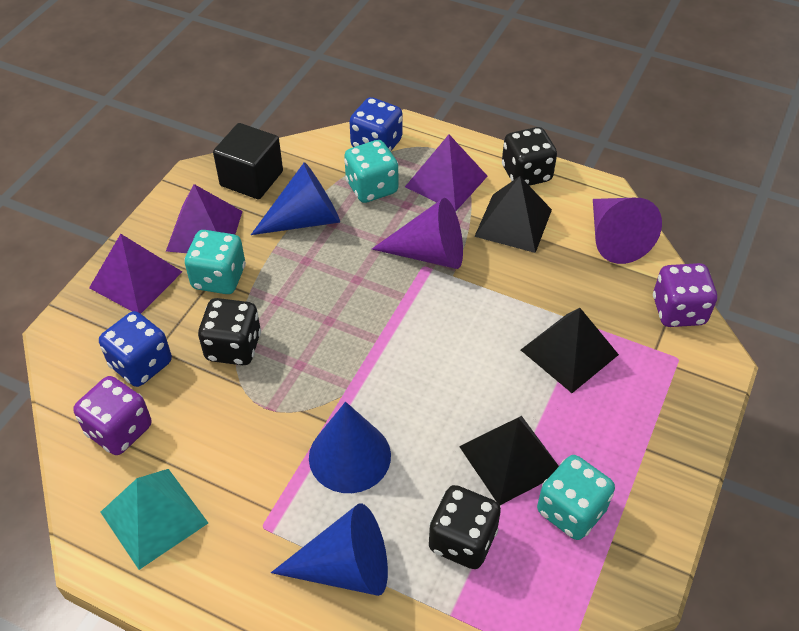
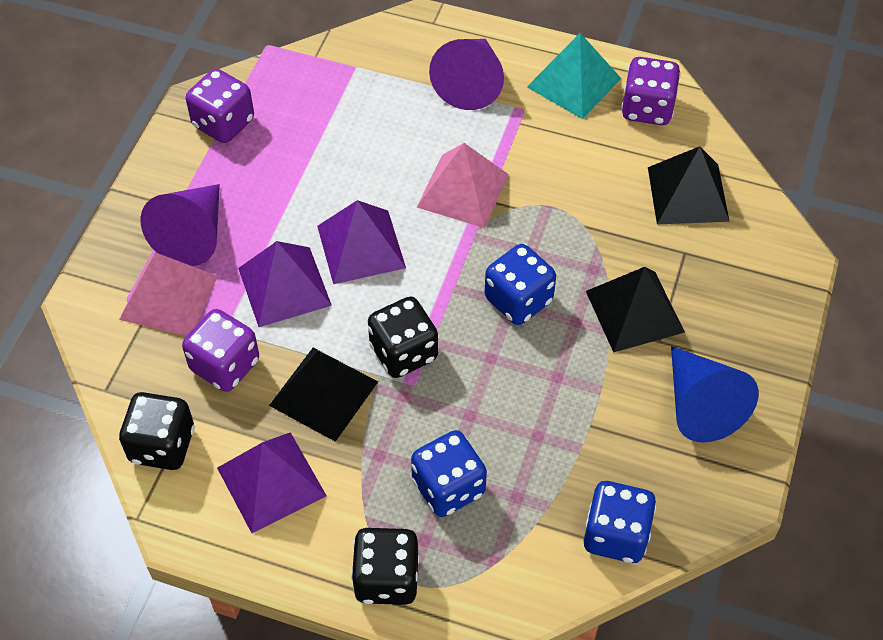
black cube: [213,123,283,199] = 1 -> none = 0
blue cone: [251,162,340,235] [271,503,388,596] [309,402,391,493] = 3 -> [671,346,759,443] = 1
blue dice: [99,311,172,387] [349,97,403,152] = 2 -> [411,430,487,517] [485,244,556,325] [584,481,657,563] = 3
pink pyramid: none = 0 -> [119,252,218,336] [417,143,509,228] = 2
purple dice: [73,376,151,455] [653,263,717,327] = 2 -> [182,309,259,392] [186,69,254,143] [621,57,681,125] = 3
turquoise dice: [184,230,246,294] [344,140,398,203] [537,455,615,540] = 3 -> none = 0

